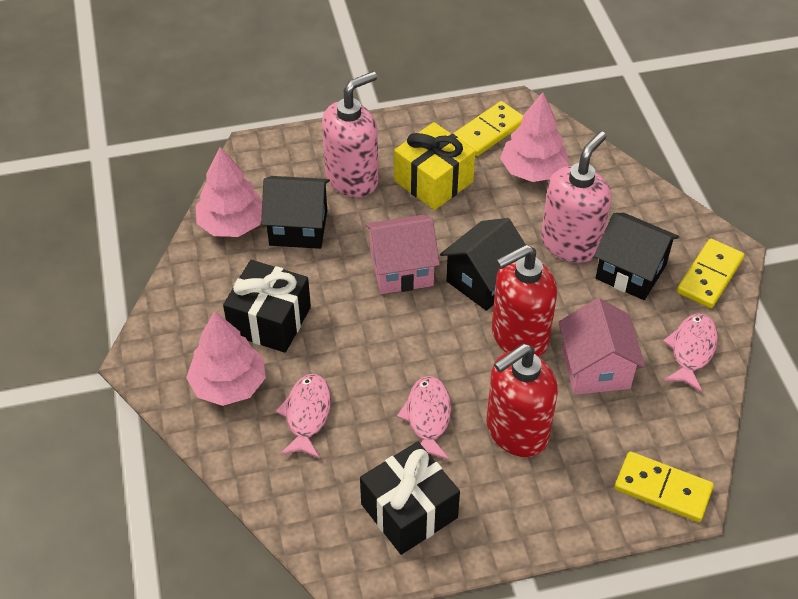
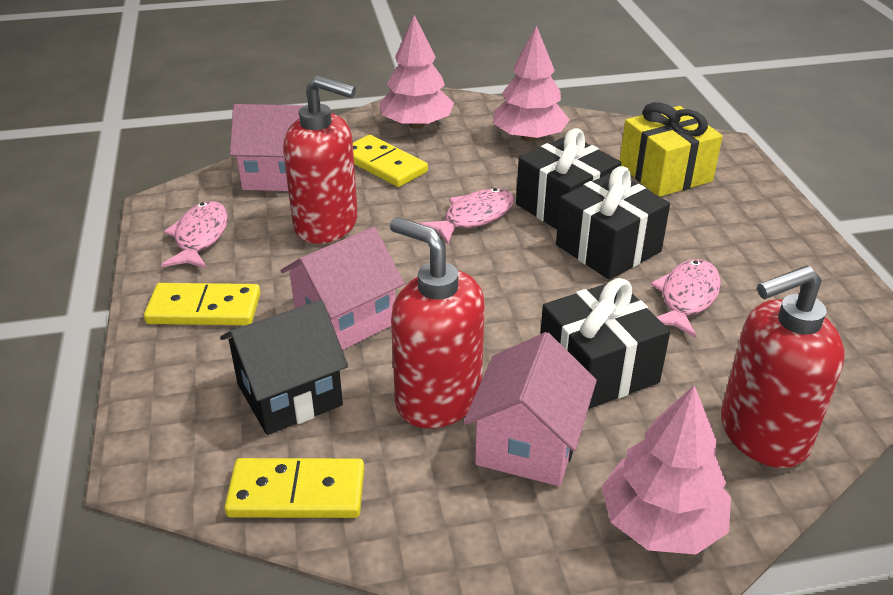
black gift: [223,260,311,353] [360,442,460,555] = 2 -> [516,128,621,229] [540,278,670,409] [556,166,670,280] = 3
black house: [261,176,330,249] [440,218,526,311] [594,213,679,300] = 3 -> [220,300,348,435] = 1
pink house: [365,215,440,294] [559,298,645,395] = 2 -> [230,104,303,191] [281,227,404,350] [464,332,597,486] = 3
pink soap dispenser: [322,71,379,197] [541,131,611,263] = 2 -> none = 0
red soap dispenser: [487,344,558,457] [492,245,557,357] = 2 -> [283,75,358,244] [390,217,485,428] [721,265,844,468] = 3

